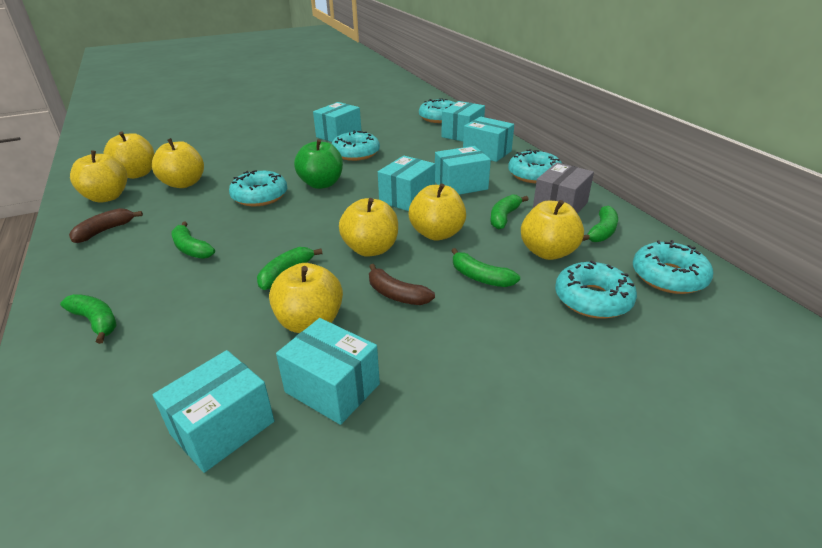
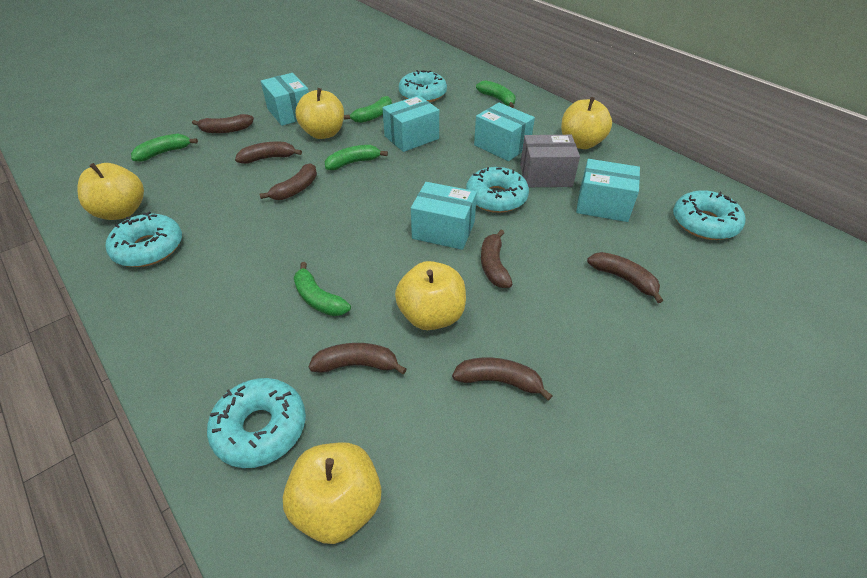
brown banana: [69,208,143,243] [369,264,435,305] = 2 -> [192,114,254,133] [235,142,302,164] [260,163,317,200] [308,343,407,374] [452,358,553,401] [481,230,513,288] [587,252,663,303] = 7
green apple: [294,139,343,189] = 1 -> none = 0
green banana: [60,294,117,344] [172,222,215,259] [257,247,322,290] [451,248,520,287] [490,194,529,230] [582,206,618,242] = 6 -> [131,134,198,162] [294,262,351,316] [325,145,388,170] [344,96,392,123] [476,80,515,108] = 5
turquoise box: [153,350,274,473] [276,318,380,425] [313,102,361,142] [378,156,435,211] [435,146,491,195] [441,101,485,141] [463,117,514,162] = 7 -> [261,73,309,126] [382,95,439,152] [411,182,477,250] [474,103,535,161] [576,159,640,222] = 5
turquoise donut: [229,170,287,206] [332,130,380,161] [419,98,455,123] [508,149,562,183] [555,260,637,319] [633,240,713,294] = 6 -> [106,212,182,267] [207,378,306,468] [399,70,447,102] [466,167,529,213] [673,190,745,240] = 5
yellow apple: [70,150,127,203] [103,131,154,179] [152,138,204,188] [269,263,343,333] [339,198,398,257] [408,183,466,240] [521,200,584,260] = 7 -> [77,163,144,220] [283,442,381,544] [295,88,344,139] [395,261,466,330] [561,97,612,149] = 5

